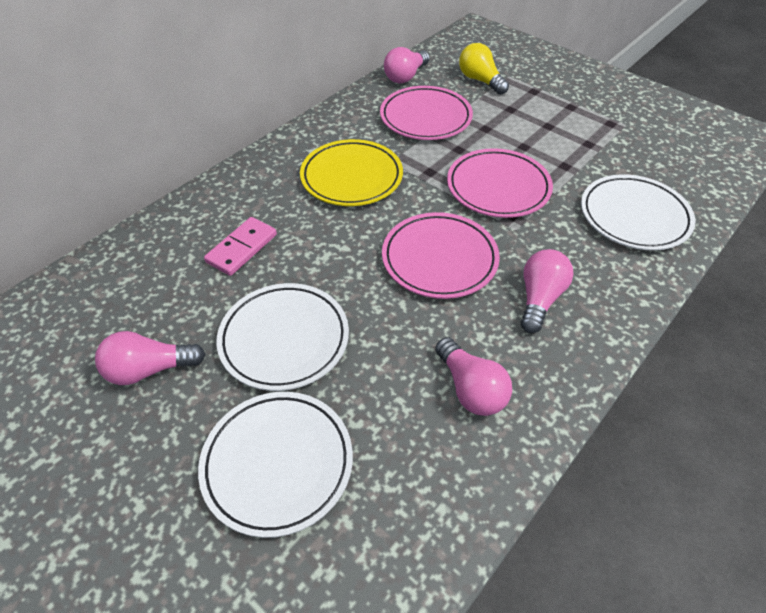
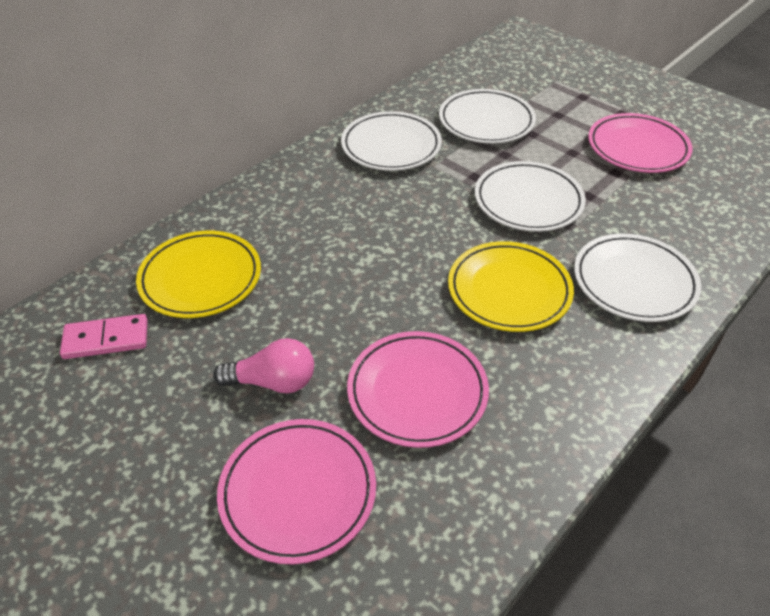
pink light bulb: [95,331,206,385] [384,47,430,83] [435,337,512,416] [521,249,573,333] = 4 -> [213,338,314,394] = 1
white plate: [198,392,353,538] [216,283,349,391] [581,174,695,250] = 3 -> [341,111,442,171] [439,89,536,144] [475,161,586,232] [574,234,701,322] = 4
yellow light bulb: [459,43,509,95] = 1 -> none = 0
yellow plate: [300,139,403,206] = 1 -> [136,231,261,318] [448,241,574,332] = 2

